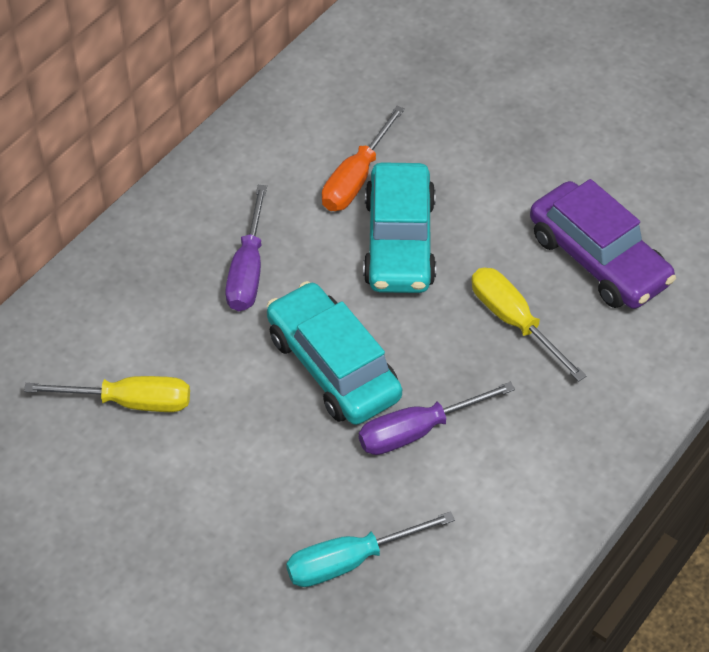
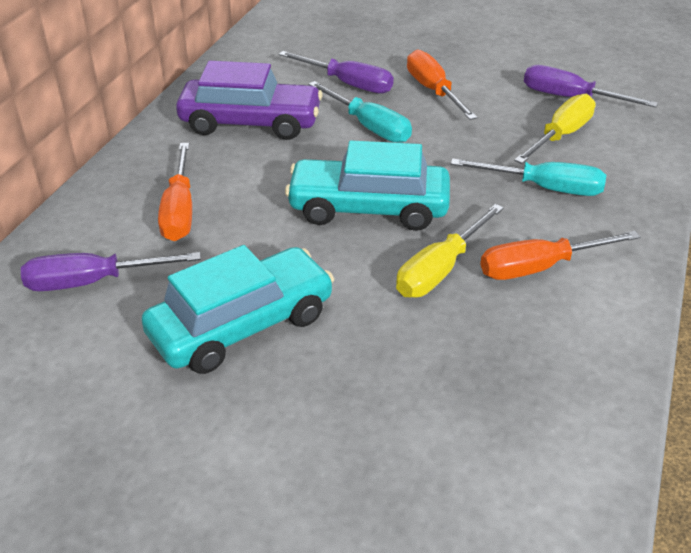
orange screwdriver: [322,106,405,211] = 1 -> [158,143,192,241] [407,50,478,120] [480,231,641,280] = 3
purple screwdriver: [225,185,267,311] [359,382,515,455] = 2 -> [21,252,201,291] [279,51,394,94] [524,65,658,107] = 3
turquoise screwdriver: [286,511,455,587] = 1 -> [308,81,412,143] [451,158,606,196] = 2

